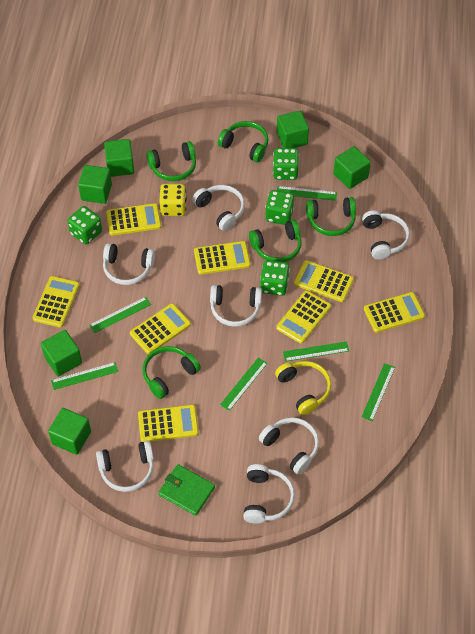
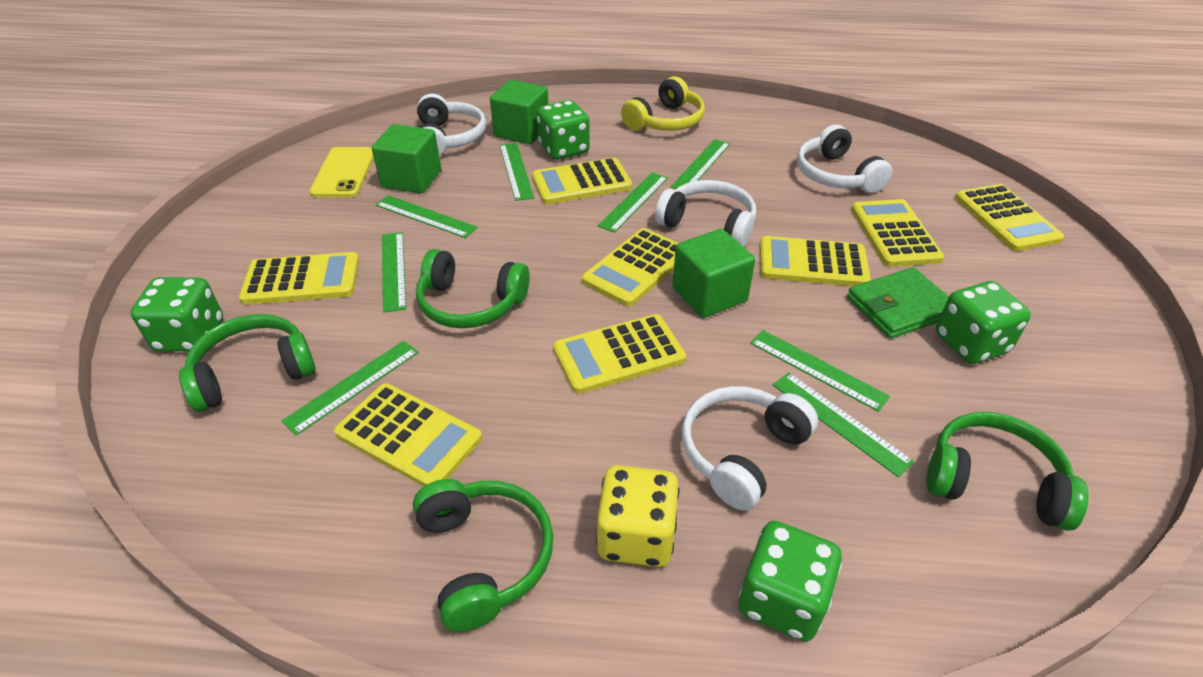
green cube: [41,330,82,376] [48,408,91,455] [78,165,112,204] [104,139,134,177] [277,111,309,148] [333,146,371,189] = 6 -> [372,124,441,193] [490,80,549,144] [672,229,755,318] = 3
green headphones: [143,346,201,399] [146,141,196,181] [218,121,269,162] [249,220,302,262] [306,197,356,236] = 5 -> [179,314,316,412] [413,479,553,632] [416,249,530,328] [927,412,1089,531] = 4
green ruler: [51,362,118,390] [89,297,151,333] [220,357,268,411] [277,186,337,201] [283,341,349,362] [362,363,395,421] = 6 -> [281,341,419,435] [375,195,478,238] [382,232,406,313] [500,143,534,201] [598,172,668,233] [671,139,730,189] [750,330,890,412] [773,373,915,477] = 8
white headphones: [96,441,154,492] [103,243,155,285] [192,185,245,231] [210,285,262,327] [243,464,295,524] [259,417,319,474] [362,210,410,260] = 7 -> [417,94,486,156] [655,180,756,247] [681,386,818,510] [797,125,892,193] = 4
yellow phone: none = 0 -> [309,147,374,198] = 1

